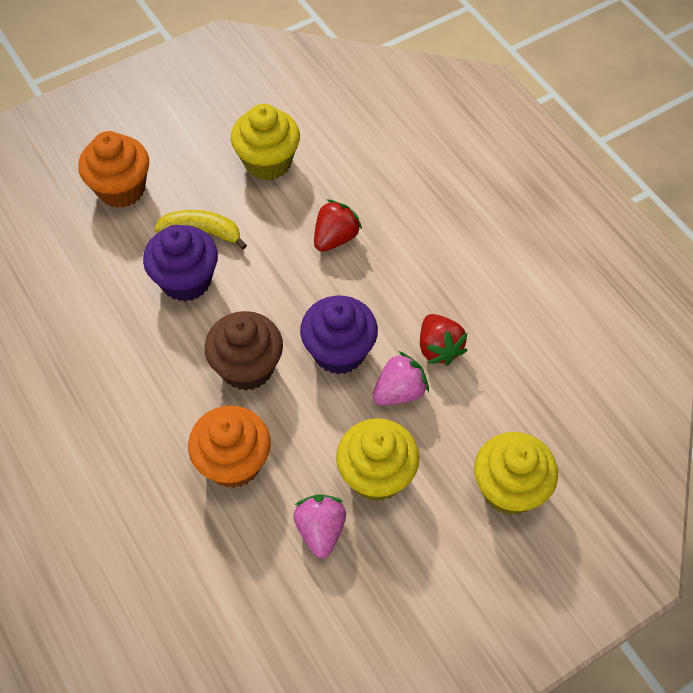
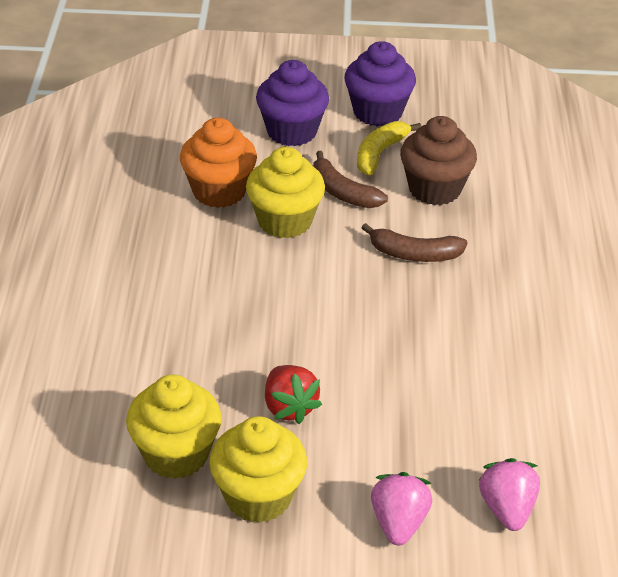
brown banana: none = 0 -> [313,151,388,208] [362,223,468,262] = 2
orange cupcake: [78,131,149,208] [188,406,271,488] = 2 -> [180,118,257,208] = 1
red strawberry: [314,199,362,252] [420,314,468,366] = 2 -> [265,365,322,424] = 1

